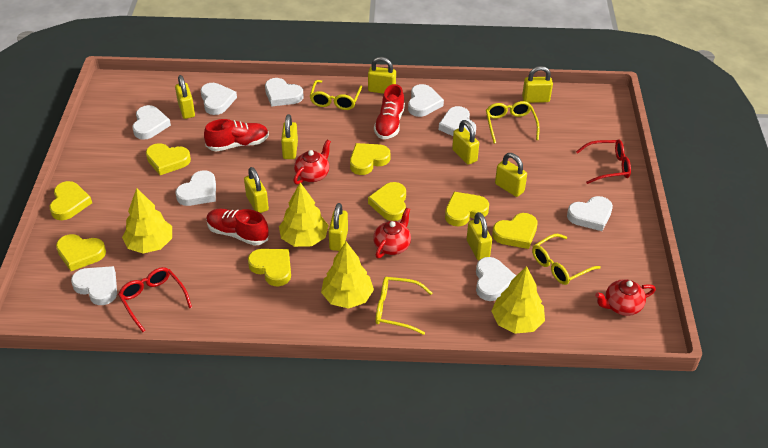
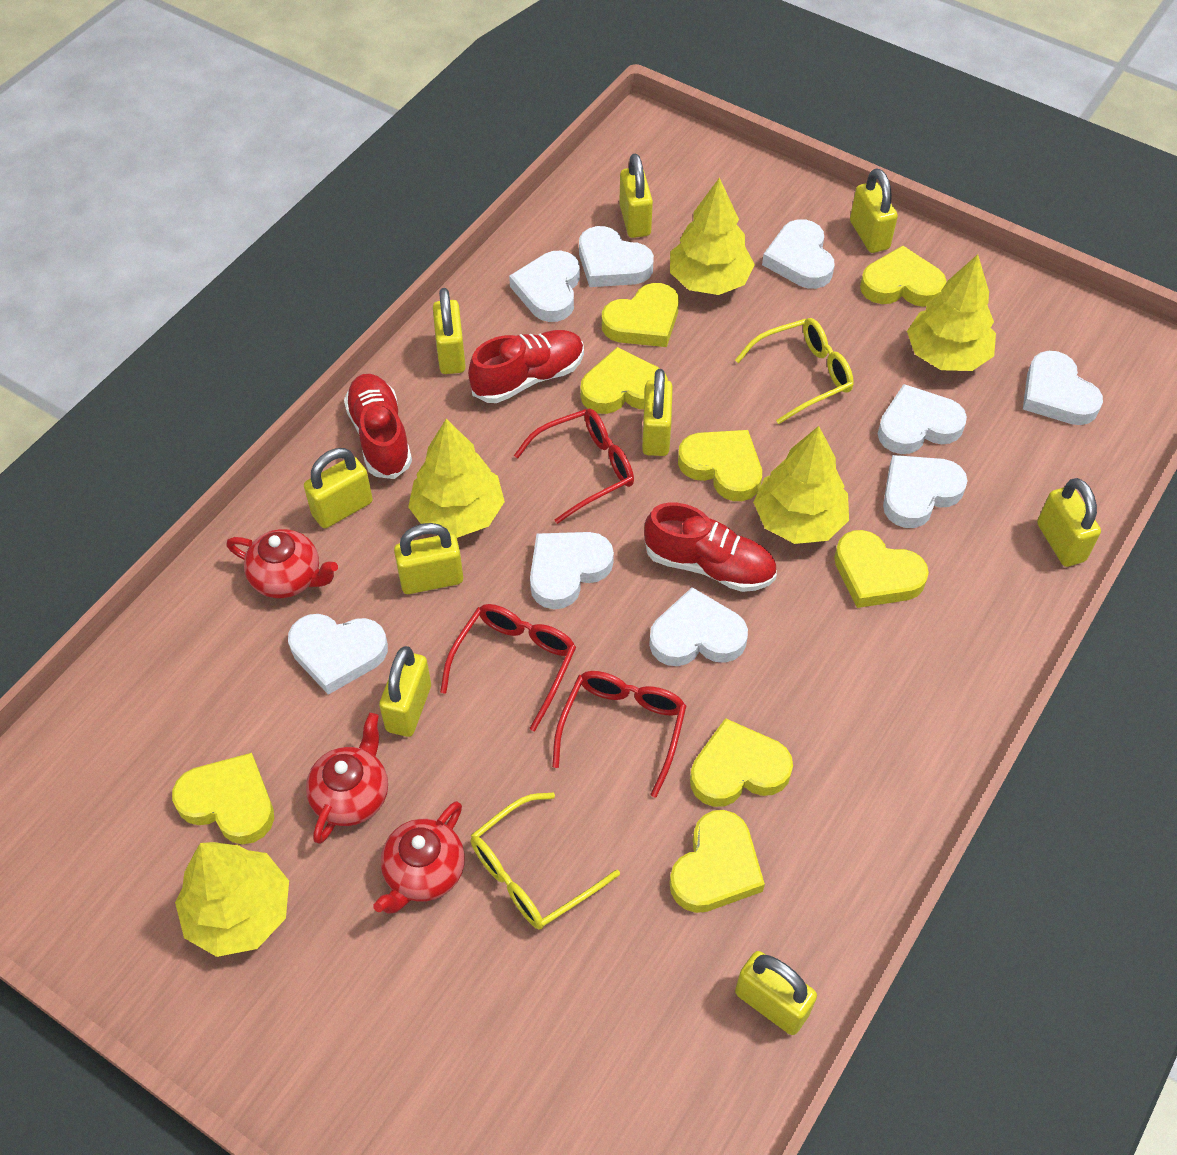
red glasses: [118,267,192,332] [576,140,631,184] = 2 -> [440,604,576,731] [514,409,634,524] [552,671,686,797] = 3
yellow glasses: [310,80,362,110] [375,277,432,335] [486,101,540,144] [532,234,601,285] = 4 -> [471,792,620,930] [735,318,854,424] = 2
yellow tree: [122,188,172,254] [279,182,329,247] [321,242,374,309] [491,266,545,334] = 4 -> [175,842,289,957] [408,419,505,538] [670,177,755,295] [753,426,849,544] [907,254,996,371] = 5

